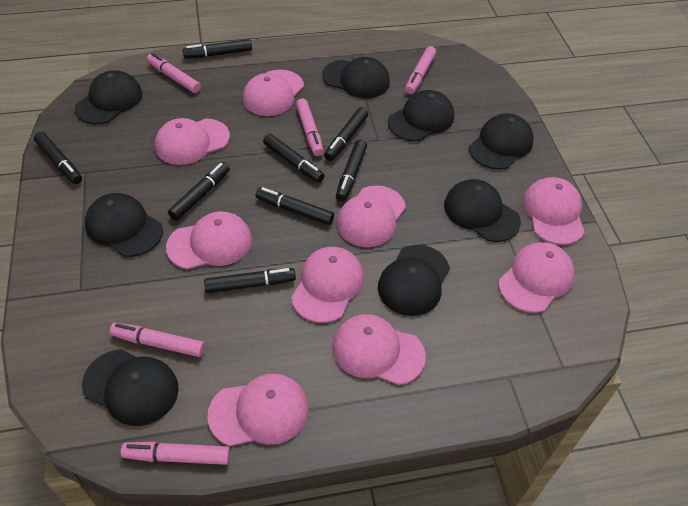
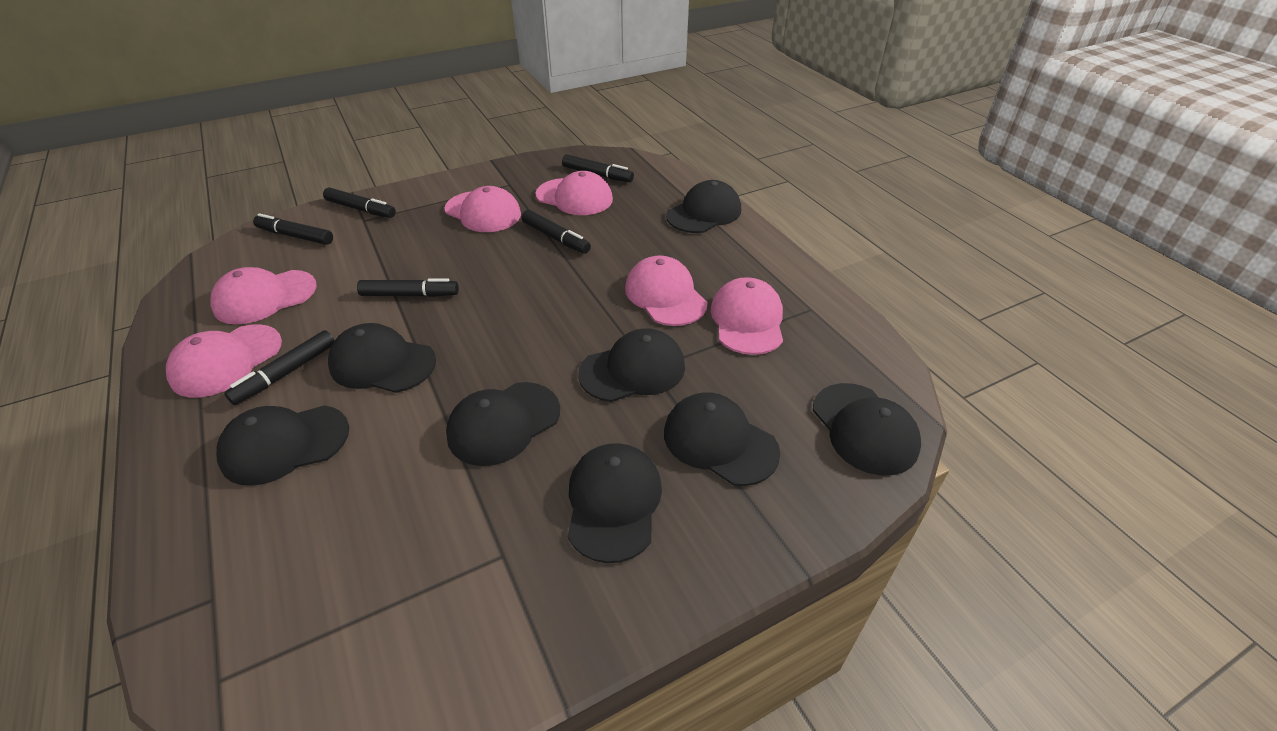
black marker: [34,132,82,184] [168,162,230,221] [182,39,252,59] [204,268,296,293] [255,187,334,225] [263,134,324,183] [324,107,368,161] [336,139,367,202] = 8 -> [224,330,335,405] [253,213,333,245] [323,187,396,218] [357,278,459,297] [522,210,591,254] [562,154,634,182] = 6
pink cap: [155,118,230,165] [166,211,252,269] [207,374,309,446] [243,70,304,116] [291,247,364,323] [332,314,426,385] [336,185,406,247] [498,242,575,313] [523,177,584,245] = 9 -> [166,324,282,398] [210,267,317,325] [445,186,521,232] [536,171,613,215] [625,256,707,326] [710,277,783,355] = 6
pink marker: [110,323,205,357] [121,442,230,465] [147,53,201,93] [296,99,324,156] [405,46,436,94] = 5 -> none = 0

